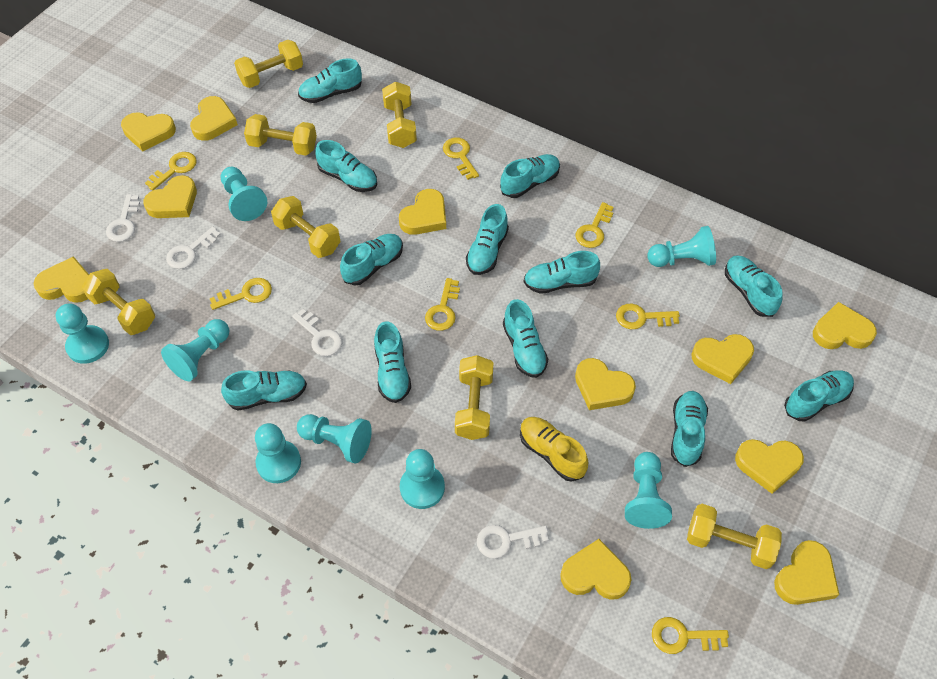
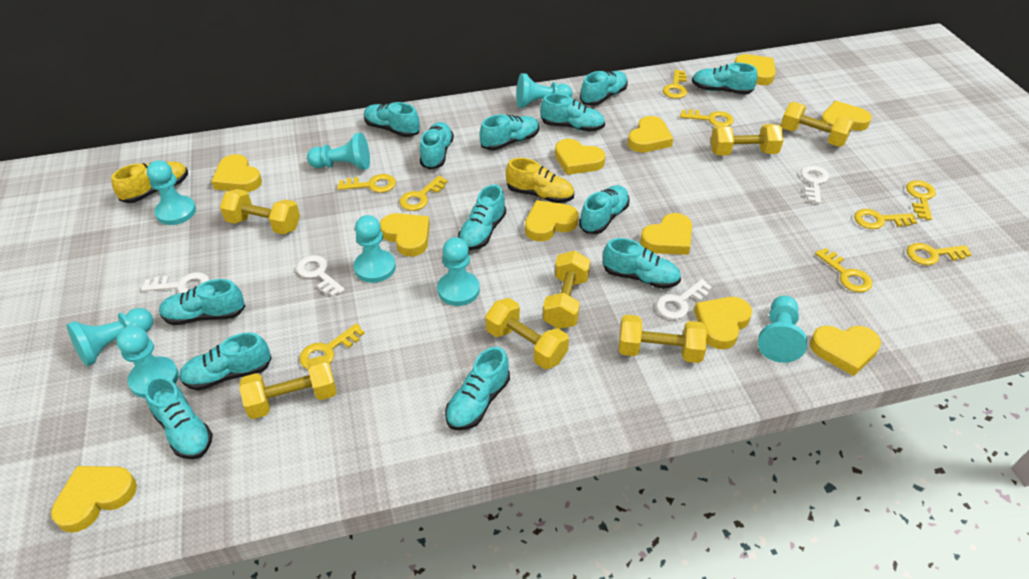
turquoise shoe: [221,370,307,411] [298,58,362,103] [315,140,377,192] [340,234,403,285] [374,321,411,403] [466,204,509,275] [500,154,560,198] [503,299,548,378] [524,251,600,294] [671,391,708,467] [725,255,782,317] [784,370,854,422] = 12 -> [145,376,213,459] [159,279,245,325] [179,333,272,390] [364,102,420,137] [420,122,454,170] [445,347,510,430] [458,184,506,250] [479,114,539,150] [541,94,605,132] [579,185,630,234] [580,71,628,106] [603,238,681,289] [692,63,758,95] = 13
yellow key: [145,152,197,191] [210,278,272,310] [425,278,460,331] [443,138,479,180] [576,202,613,248] [616,304,680,329] [652,617,729,654] = 7 -> [299,323,365,369] [337,174,396,193] [400,176,448,211] [663,70,687,99] [680,109,734,126] [815,248,873,292] [854,209,917,229] [906,180,936,220] [907,243,972,265] = 9
yellow shoe: [520,417,588,482] = 1 -> [111,161,188,203] [506,158,574,203] = 2

